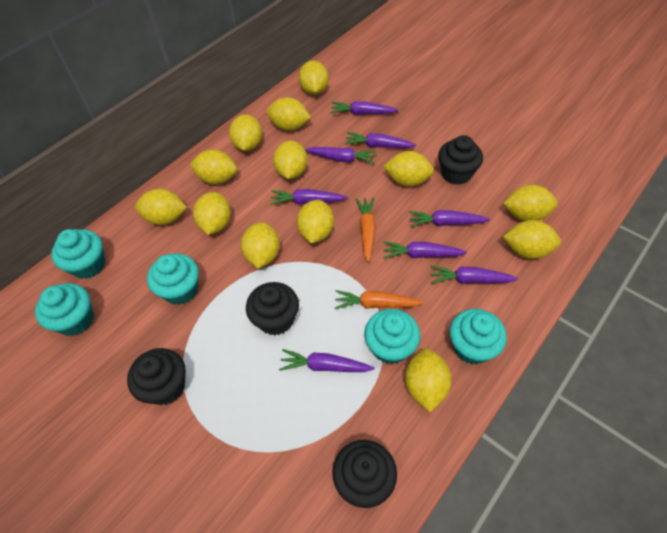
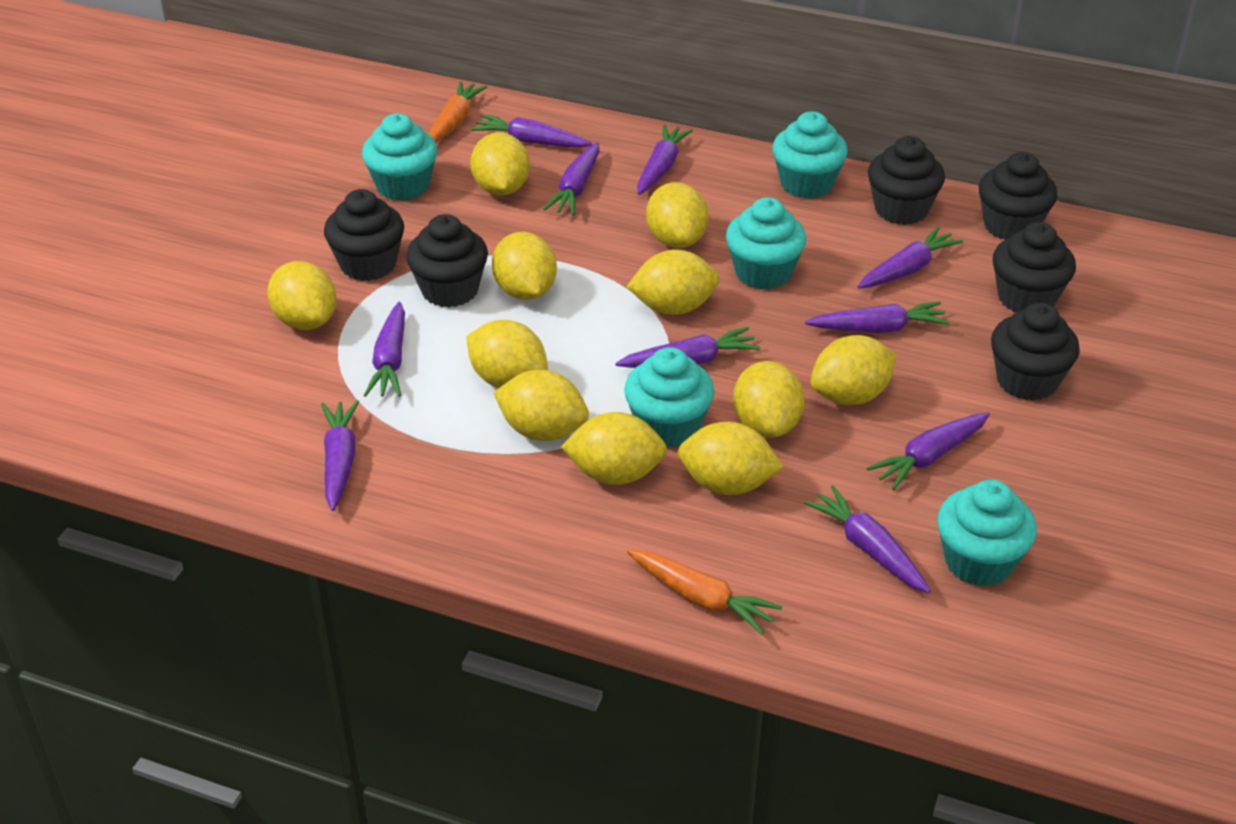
black cupcake: [127,348,186,405] [246,282,299,336] [332,440,397,508] [438,135,483,185] = 4 -> [324,189,404,281] [406,214,488,308] [868,136,945,225] [979,152,1057,240] [991,303,1080,401] [993,222,1076,312] = 6
purple carrot: [270,189,347,205] [279,349,374,372] [305,147,377,164] [330,101,398,115] [345,132,416,148] [383,241,467,258] [409,210,490,227] [431,265,518,284] = 8 -> [321,400,359,511] [364,302,405,397] [471,114,592,148] [543,142,599,215] [615,327,760,368] [637,124,693,195] [804,485,931,593] [805,302,950,333] [857,226,963,289] [866,412,990,490] = 10
yellow lemon: [135,189,187,225] [189,150,237,184] [193,192,231,235] [229,114,262,151] [241,222,280,269] [267,97,311,131] [273,141,307,179] [297,200,334,244] [299,61,329,95] [383,151,434,187] [405,349,452,412] [503,185,558,221] [503,220,561,259] = 13 -> [267,261,336,330] [466,320,548,388] [470,132,530,196] [492,232,557,300] [494,370,589,441] [561,412,667,485] [627,250,720,315] [646,182,708,248] [678,422,783,495] [733,361,804,438] [811,335,897,405] = 11

